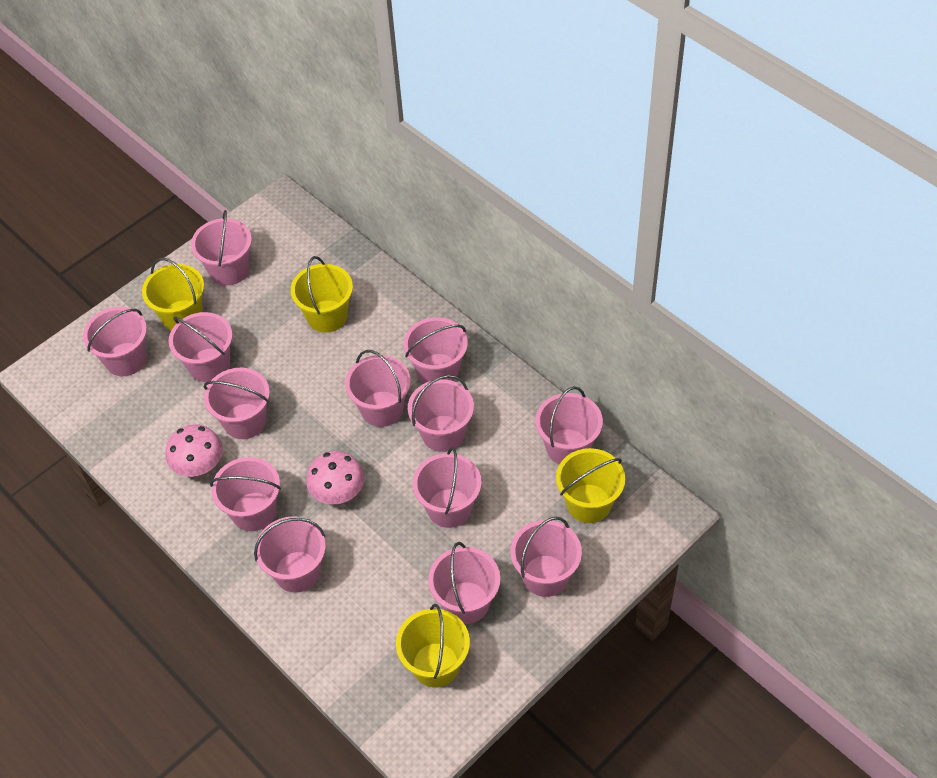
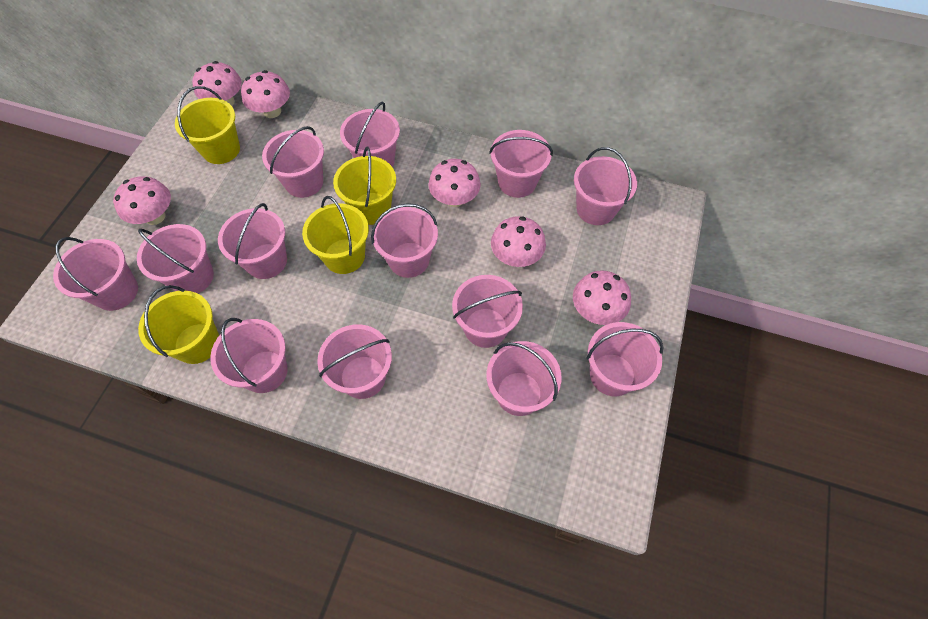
pink mushroom: [166,424,223,477] [306,451,364,504] = 2 -> [113,176,171,225] [192,61,242,106] [241,70,290,118] [428,159,481,207] [491,216,546,267] [573,270,631,325] = 6

